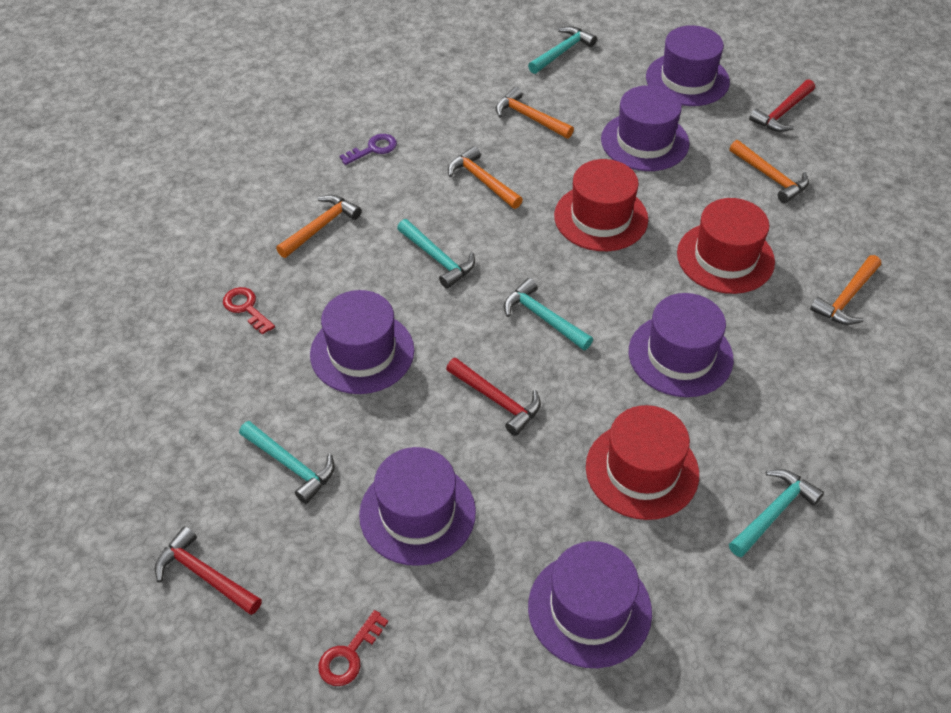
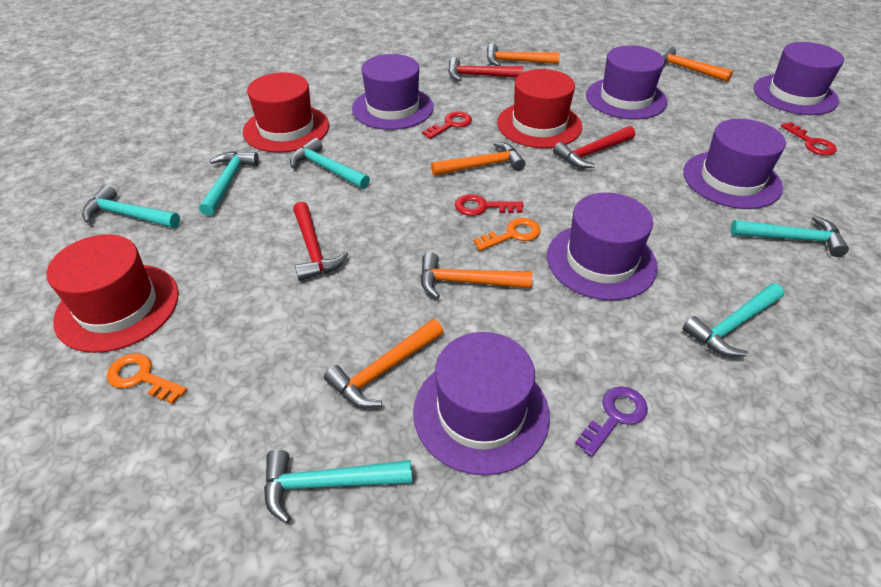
orange key: none = 0 -> [107,353,187,404] [473,218,541,251] = 2
red key: [223,287,275,335] [318,610,388,686] = 2 -> [422,111,472,139] [455,194,524,216] [781,122,837,156] = 3
turquoise hammer: [239,421,335,504] [397,219,475,289] [504,278,593,350] [528,26,597,74] [729,469,824,557] = 5 -> [82,185,180,228] [199,151,259,216] [264,449,412,524] [290,138,370,189] [683,283,784,357] [730,216,849,257] = 6

